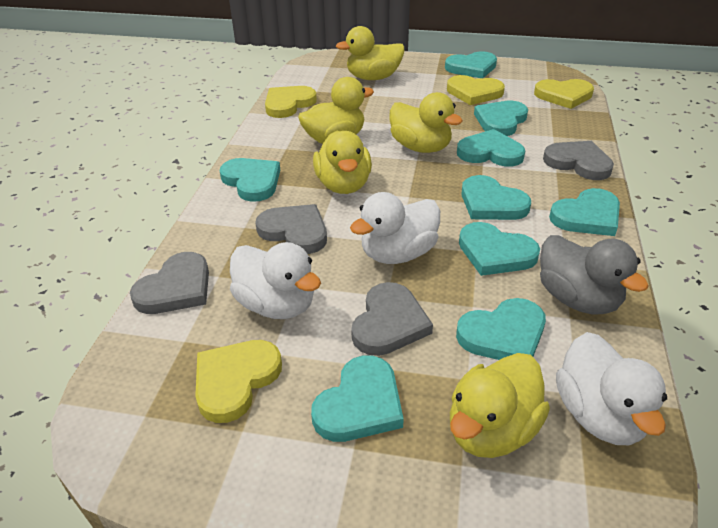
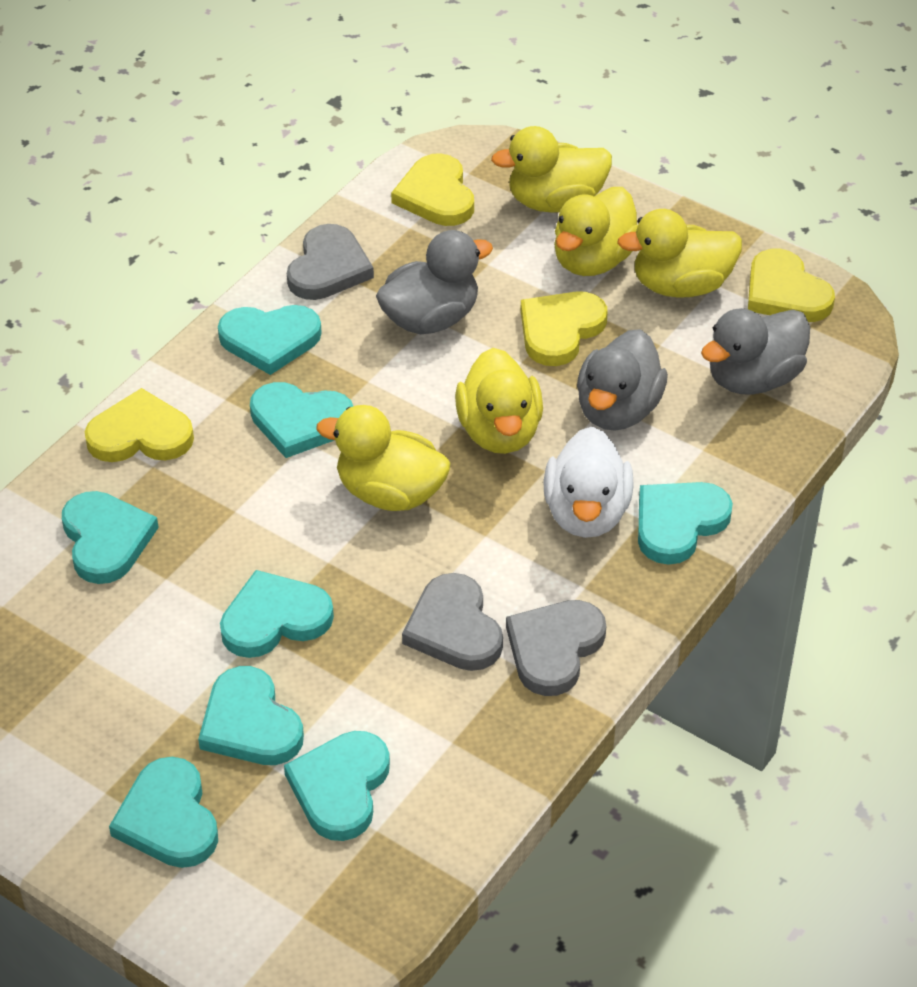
grey duck: [540,235,649,314] = 1 -> [376,230,493,334] [577,329,668,431] [701,308,810,394] = 3
grey heart: [130,252,209,314] [255,204,327,254] [351,282,433,356] [543,141,614,180] = 4 -> [287,224,374,300] [402,573,503,671] [506,600,606,696] = 3
turquoise heart: [220,158,280,202] [311,355,404,442] [445,51,497,78] [456,298,546,360] [457,129,525,167] [459,222,540,276] [461,175,531,220] [474,101,528,136] [549,188,620,236] = 9 -> [62,491,159,584] [109,757,218,868] [198,666,304,765] [218,305,322,375] [220,570,334,658] [250,382,353,458] [284,731,390,841] [638,482,733,565] = 8
white duck: [230,242,321,319] [350,192,440,264] [556,332,667,445] = 3 -> [544,427,634,538] = 1

